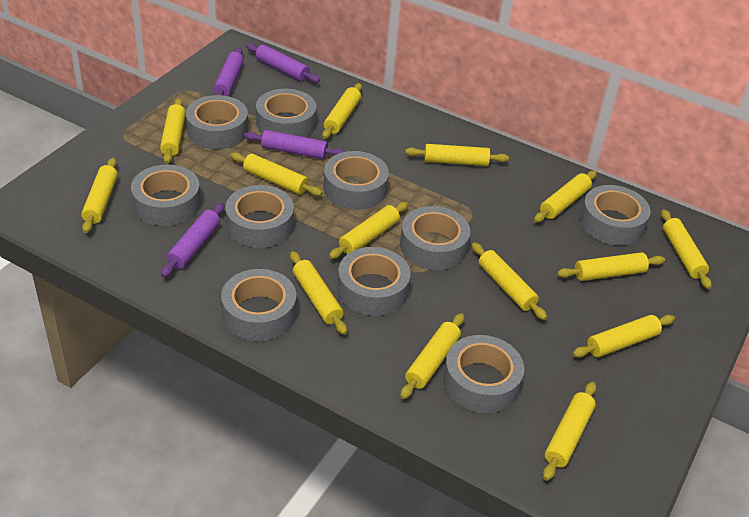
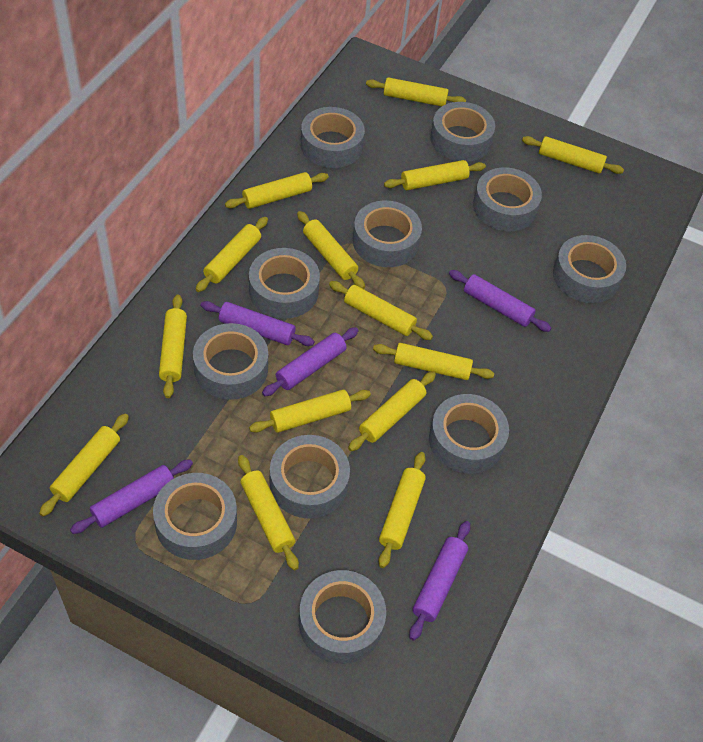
grey tape: [131,165,201,226] [186,95,248,149] [221,269,296,341] [225,185,294,248] [256,89,316,137] [324,151,389,210] [337,247,410,316] [400,206,470,270] [443,335,524,413] [580,185,650,245] = 10 -> [153,473,237,560] [193,323,268,400] [249,248,320,319] [269,435,350,519] [299,570,386,664] [301,107,365,168] [353,200,422,267] [429,394,509,474] [430,102,495,162] [473,167,542,231] [553,235,626,303] = 11
purple rolling pin: [161,203,224,277] [214,47,244,96] [244,130,345,159] [246,43,320,83] = 4 -> [70,459,193,534] [201,301,315,346] [262,327,359,396] [409,521,470,640] [449,270,551,332] = 5

